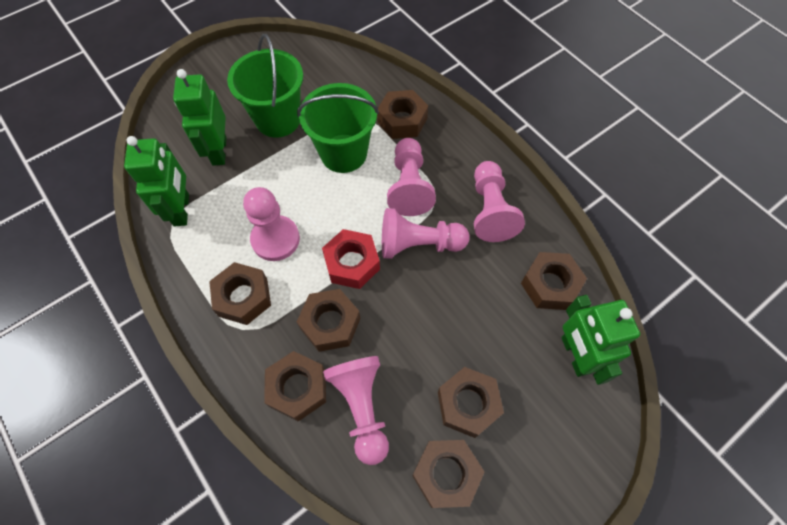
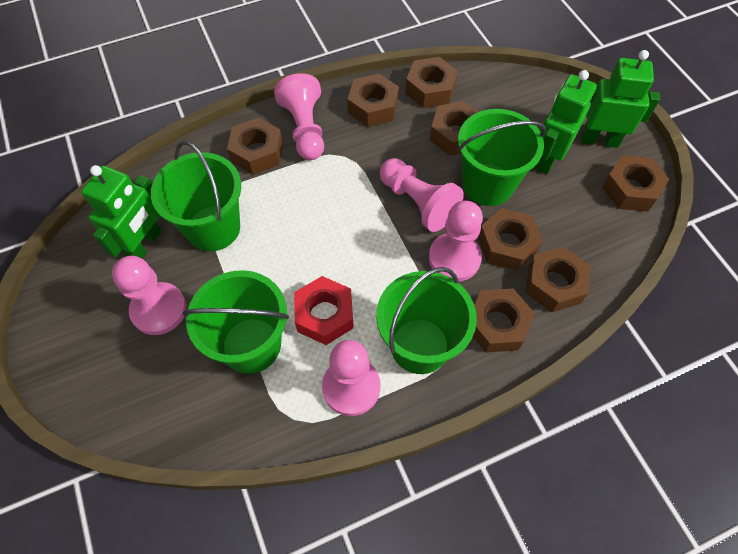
brown nut: [209,262,271,325] [264,351,326,421] [297,289,361,352] [377,90,428,139] [412,440,485,508] [438,367,504,438] [521,252,587,310] = 7 -> [227,117,283,175] [347,74,399,127] [405,57,458,108] [430,101,479,156] [473,289,535,352] [478,208,543,271] [526,247,590,312] [602,155,669,211] = 8
green bucket: [227,34,303,137] [297,83,379,173] = 2 -> [151,141,241,251] [183,270,289,374] [376,267,477,374] [458,109,546,206] = 4

